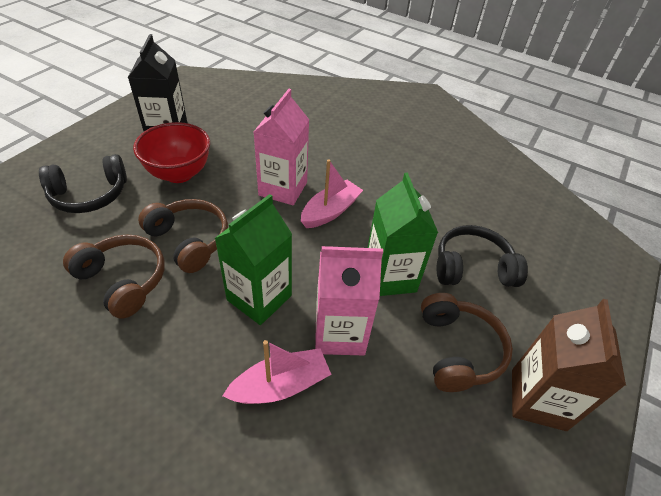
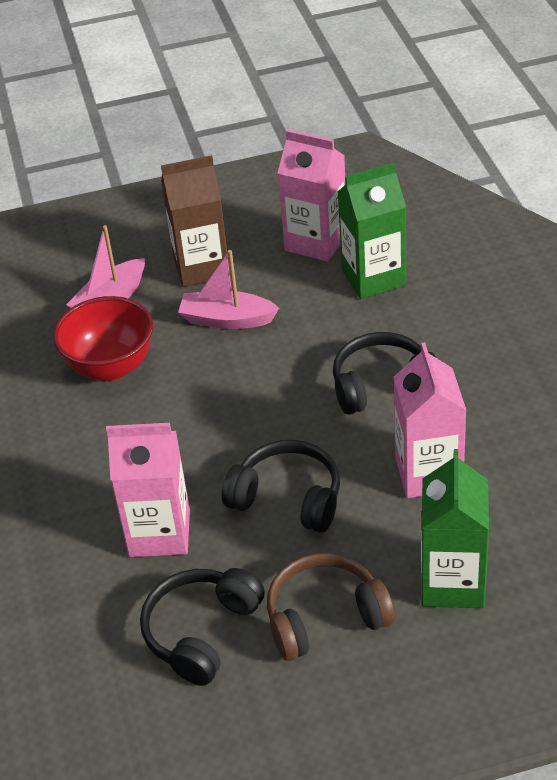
black carton: [128,34,187,131] = 1 -> none = 0
black headphones: [39,154,127,213] [437,225,528,287] = 2 -> [140,568,265,686] [222,440,340,533] [333,332,435,415] = 3
brown headphones: [63,235,165,319] [138,199,228,273] [421,293,513,392] = 3 -> [267,553,395,661] = 1
pink carton: [254,89,309,205] [315,246,383,356] = 2 -> [106,423,190,557] [278,130,346,262] [394,342,467,498] = 3

